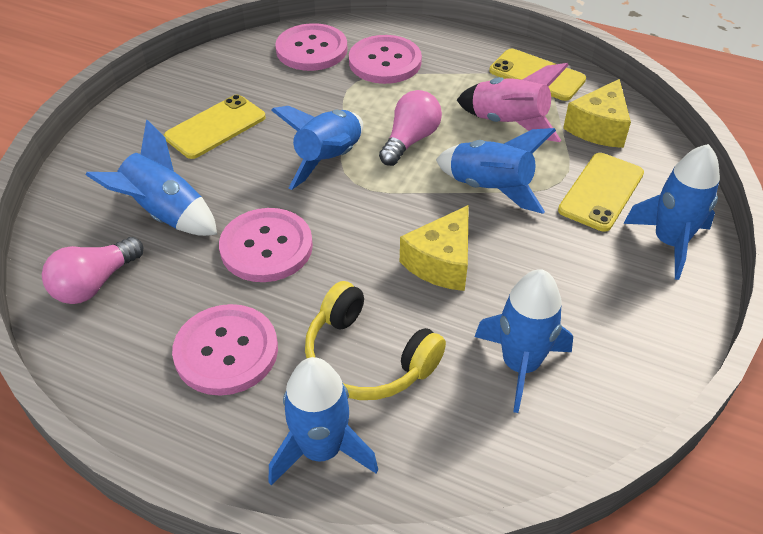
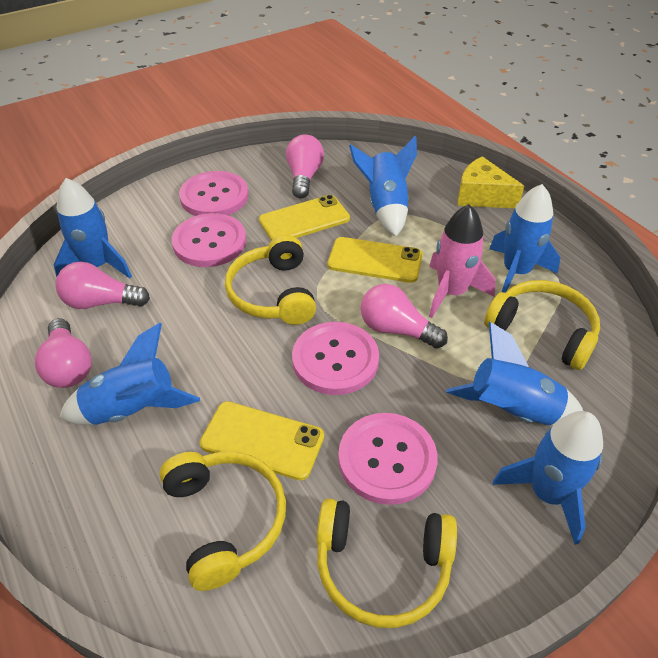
pink light bulb: [42,237,143,304] [379,90,442,166] = 2 -> [35,318,92,388] [55,262,150,309] [286,135,324,198] [361,284,448,349] = 4
yellow cheese: [400,205,469,291] [563,79,631,148] = 2 -> [457,156,524,208] = 1
yellow headphones: [305,281,446,400] = 1 -> [160,452,286,591] [225,235,316,325] [317,498,457,628] [484,280,600,370] = 4

